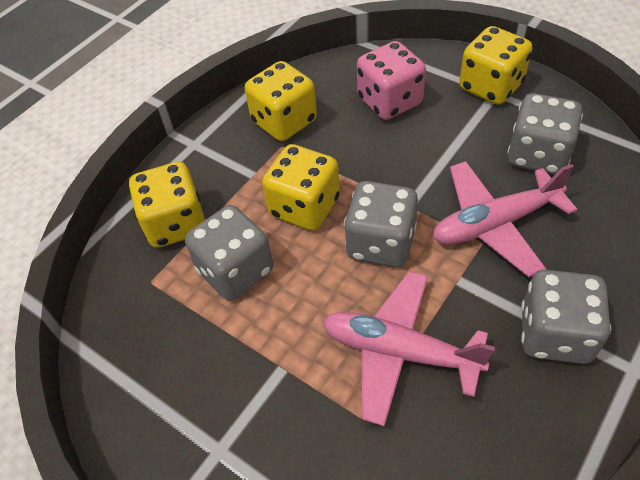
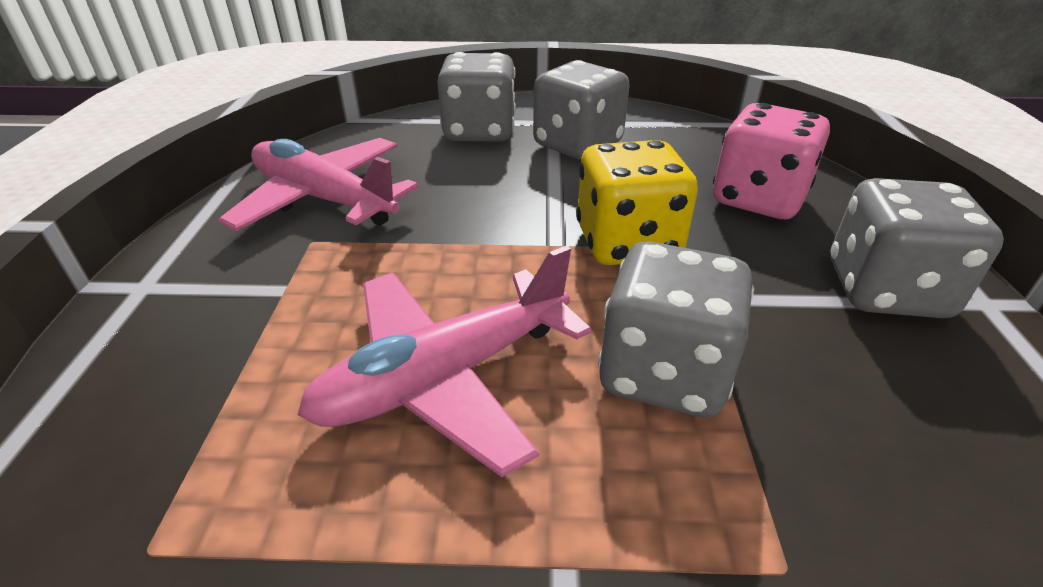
yellow dice: [129,162,205,248] [245,61,317,141] [262,144,340,231] [459,26,532,105] = 4 -> [576,140,698,265] = 1

